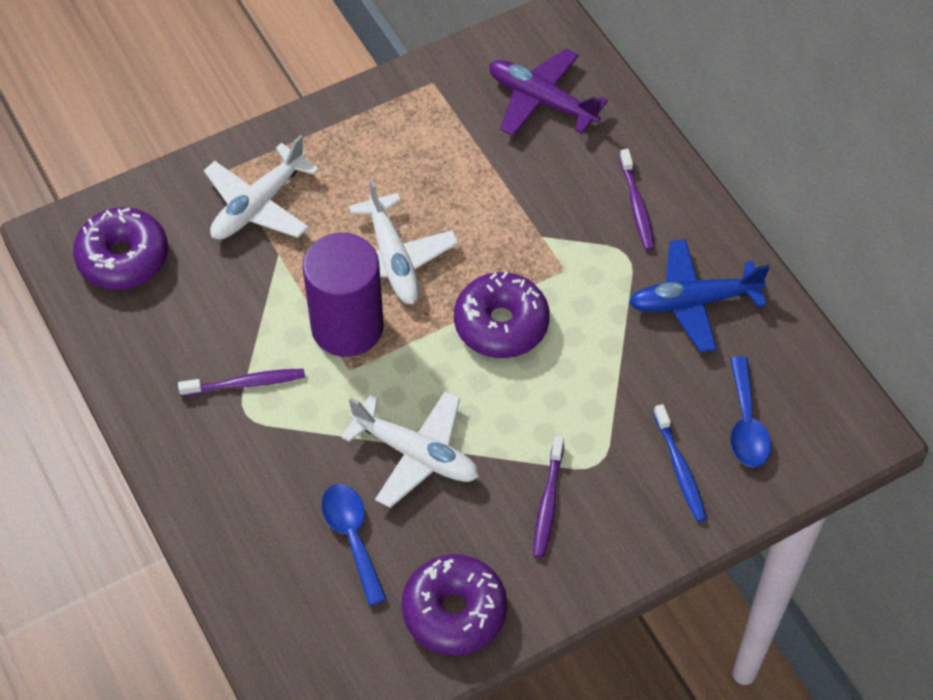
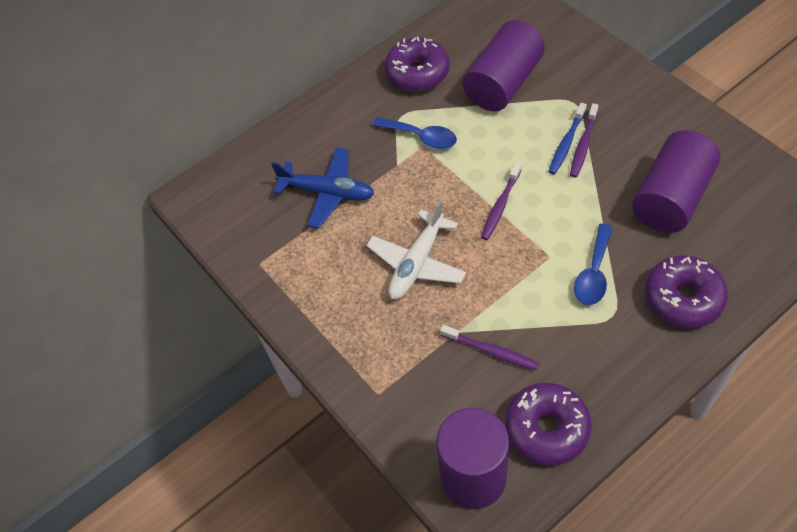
purple cylinder: [302,233,384,357] = 1 -> [436,408,509,509] [462,20,545,111] [632,130,720,233] = 3
purple plane: [489,48,608,136] = 1 -> none = 0
white plane: [204,135,319,240] [342,391,479,508] [349,179,458,304] = 3 -> [366,200,466,299] = 1

